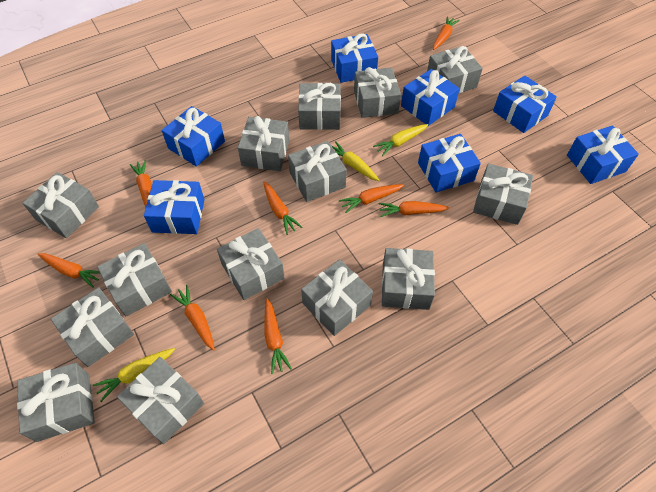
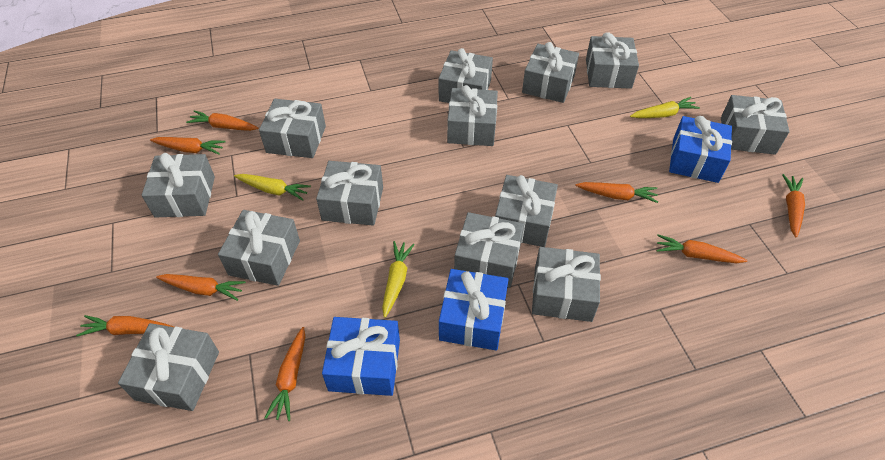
blue gift: [144,180,205,234] [162,106,225,167] [331,33,378,83] [401,69,460,126] [418,134,481,193] [493,75,557,133] [567,126,639,184] = 7 -> [322,317,400,396] [439,269,509,351] [669,116,732,183] = 3
grey gift: [17,363,95,442] [22,172,99,238] [51,287,134,367] [97,243,172,317] [117,357,204,444] [217,228,285,300] [238,116,289,171] [288,141,347,202] [298,83,341,130] [301,259,373,336] [354,67,401,118] [382,248,435,310] [427,46,483,93] [473,163,533,225] = 14 -> [118,323,219,411] [142,153,215,218] [218,210,300,286] [259,99,326,158] [316,161,383,226] [439,48,493,103] [447,85,498,146] [454,212,524,288] [495,175,558,247] [522,42,579,103] [532,247,601,322] [586,32,639,89] [721,95,790,155] = 13

